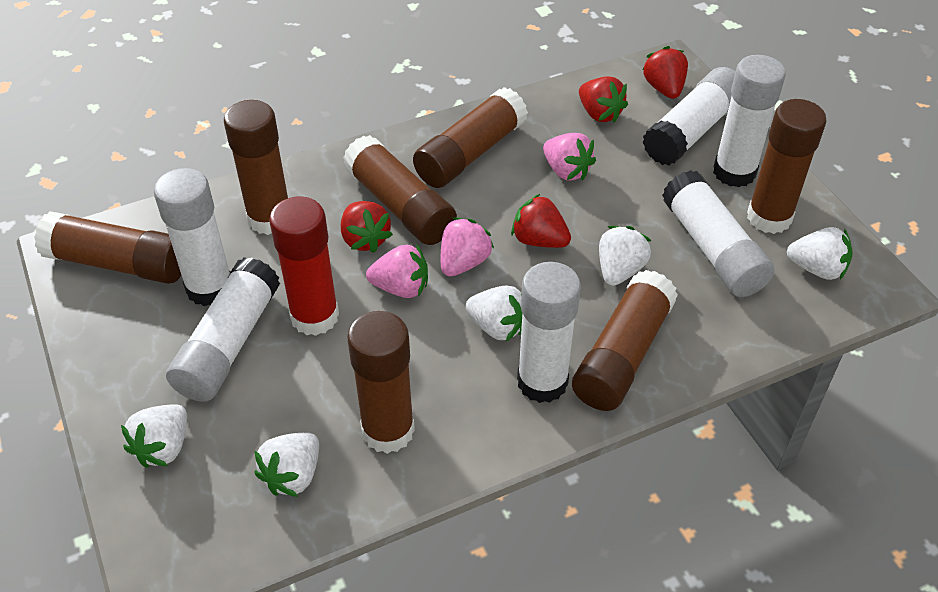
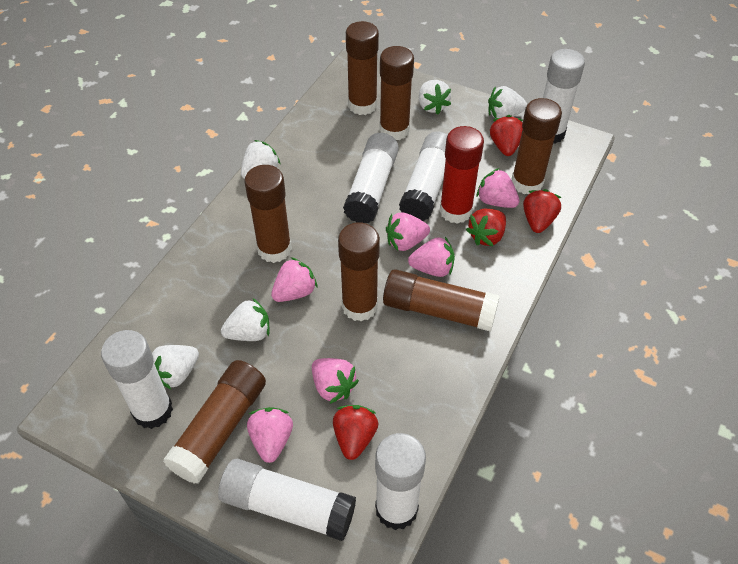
pink strawberry: [366,245,428,298] [441,217,494,277] [543,133,596,181] = 3 -> [247,407,293,463] [271,257,318,302] [312,358,359,404] [386,213,430,251] [408,237,455,277] [477,168,520,208] = 6

